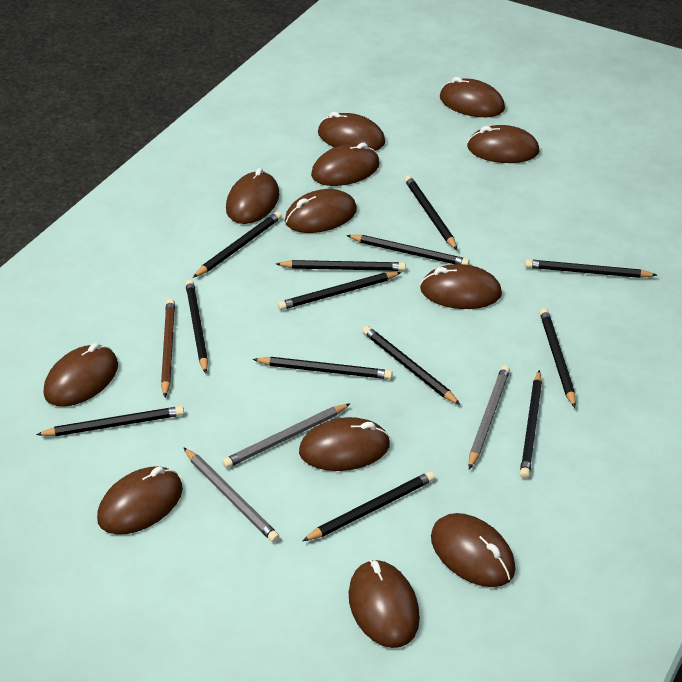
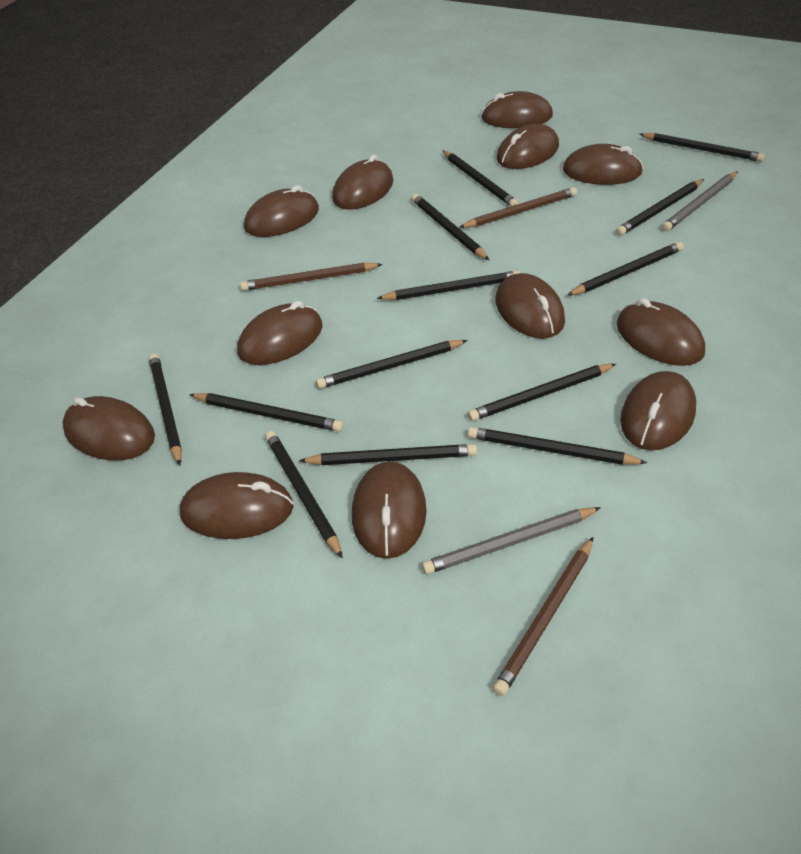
brown pencil: [161,299,175,397] = 1 -> [240,262,383,291] [459,187,577,228] [493,537,594,696] = 3
grey pencil: [183,447,280,542] [222,403,350,468] [469,365,510,469] = 3 -> [422,507,601,574] [662,171,738,231] = 2

